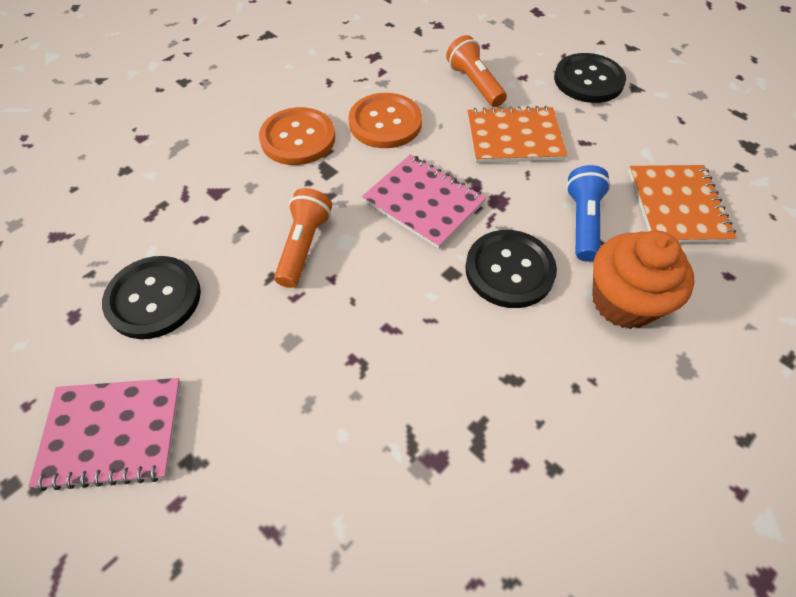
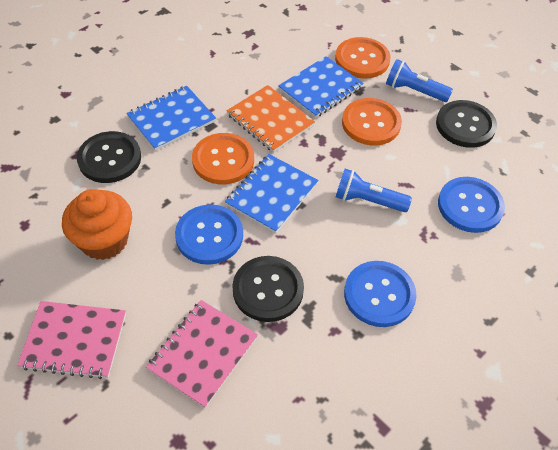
blue button: none = 0 -> [175,204,243,265] [344,261,417,327] [438,177,505,233] = 3
blue flashlight: [566,165,611,261] = 1 -> [336,169,412,212] [386,59,453,102] = 2
blue notebook: none = 0 -> [126,86,216,151] [225,154,318,233] [278,56,364,118] = 3
orange button: [259,107,335,165] [349,93,422,148] = 2 -> [192,133,254,184] [335,37,390,79] [342,98,402,145] = 3
orange flashlight: [274,188,332,288] [446,35,507,107] = 2 -> none = 0
orange notebook: [467,106,567,163] [628,165,737,243] = 2 -> [227,85,315,153] = 1

